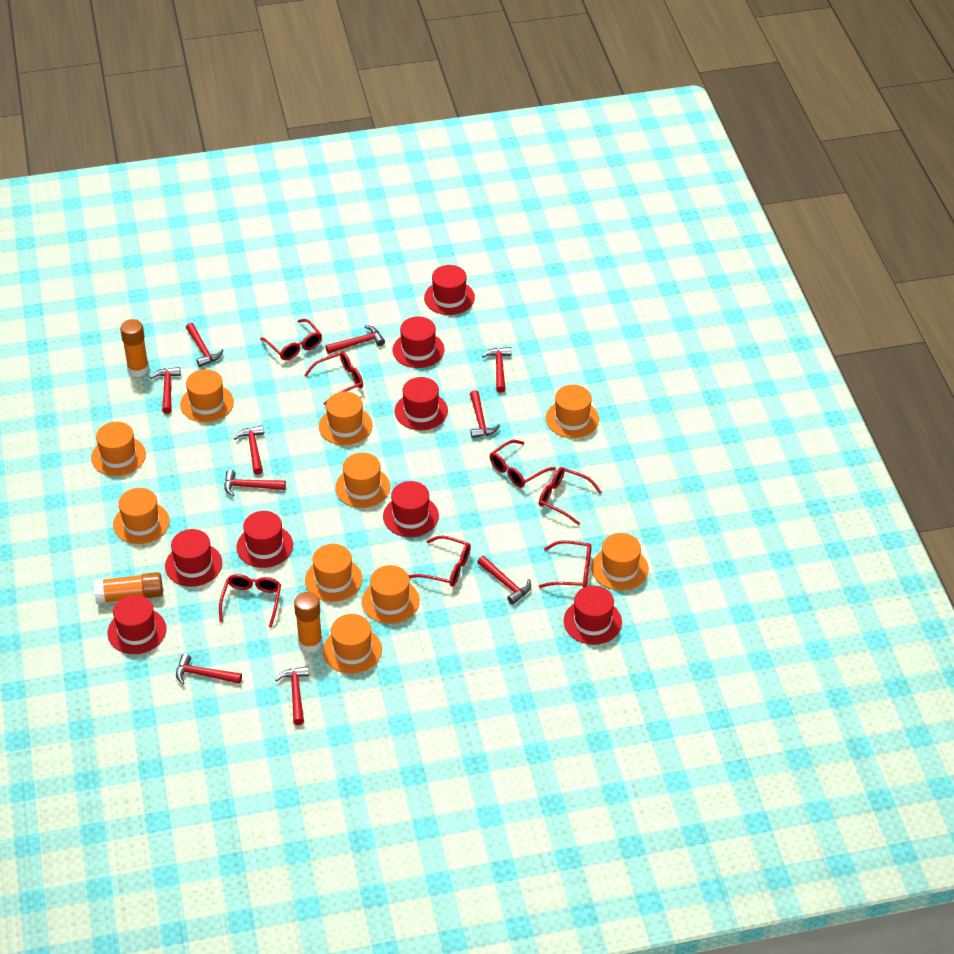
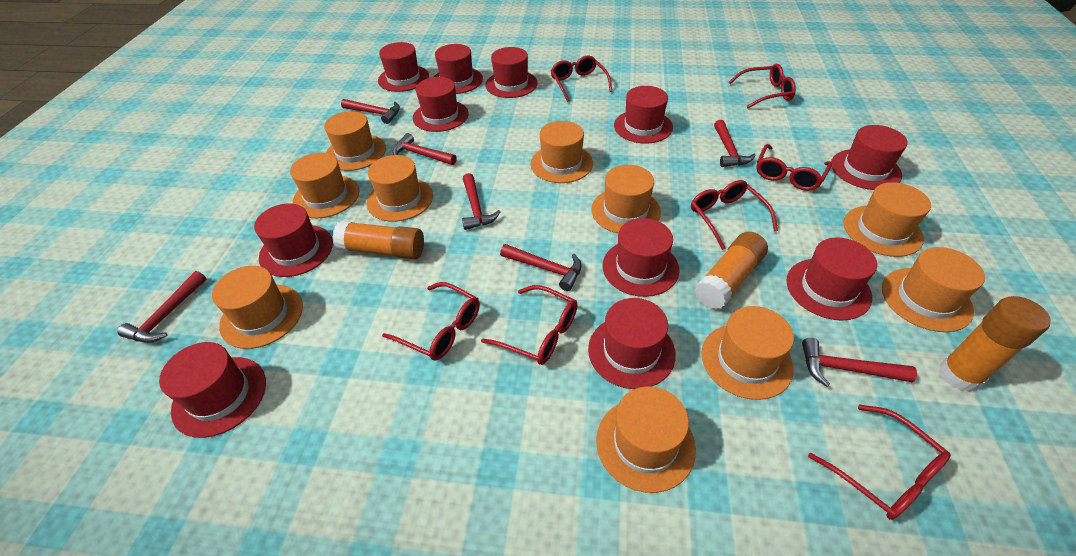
red hammer: [150,367,181,414] [176,654,242,685] [186,323,223,367] [224,470,286,496] [234,425,264,475] [275,666,309,725] [325,325,385,354] [470,390,500,438] [477,556,531,605] [482,347,511,393] = 10 -> [118,271,207,343] [341,99,400,124] [392,133,456,165] [462,173,500,230] [500,244,582,291] [714,120,756,167] [802,338,917,387] = 7
red hat: [107,595,166,654] [165,529,222,587] [236,511,293,568] [383,481,439,537] [393,316,444,368] [395,377,448,430] [424,265,475,315] [564,585,622,645] = 8 -> [159,342,266,438] [254,203,333,277] [378,42,429,92] [413,77,469,132] [434,44,483,94] [485,47,538,98] [588,298,676,389] [602,218,680,297] [614,86,673,144] [786,237,877,320] [831,125,908,190] = 11

